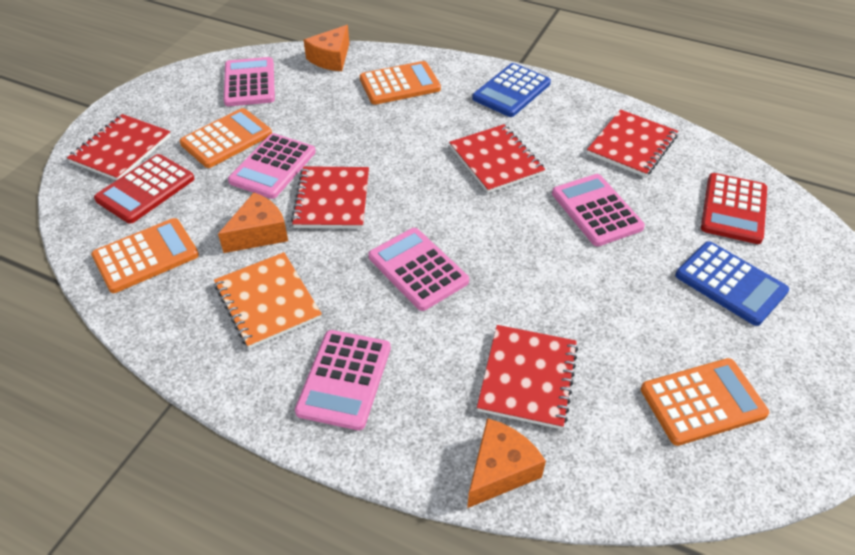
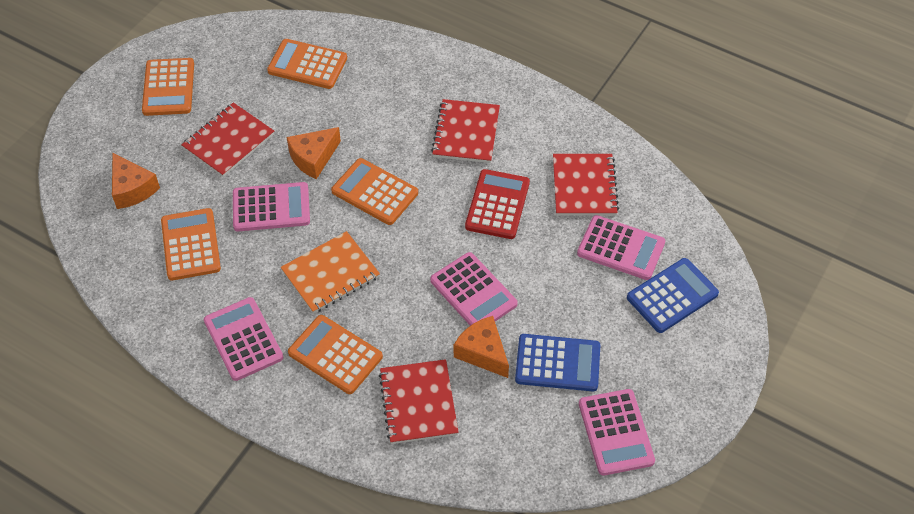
orange calculator: [91,218,199,293] [180,108,272,168] [360,61,441,105] [641,358,769,446] = 4 -> [142,58,194,116] [161,208,221,280] [267,39,347,89] [288,315,383,394] [331,158,418,225] = 5
red calculator: [94,154,194,224] [701,173,767,244] = 2 -> [465,169,530,239] = 1
red notebook: [67,114,171,180] [291,166,369,229] [449,124,545,193] [477,325,578,429] [587,110,678,177] = 5 -> [181,103,274,177] [379,359,459,444] [431,99,500,163] [553,154,619,216] = 4

